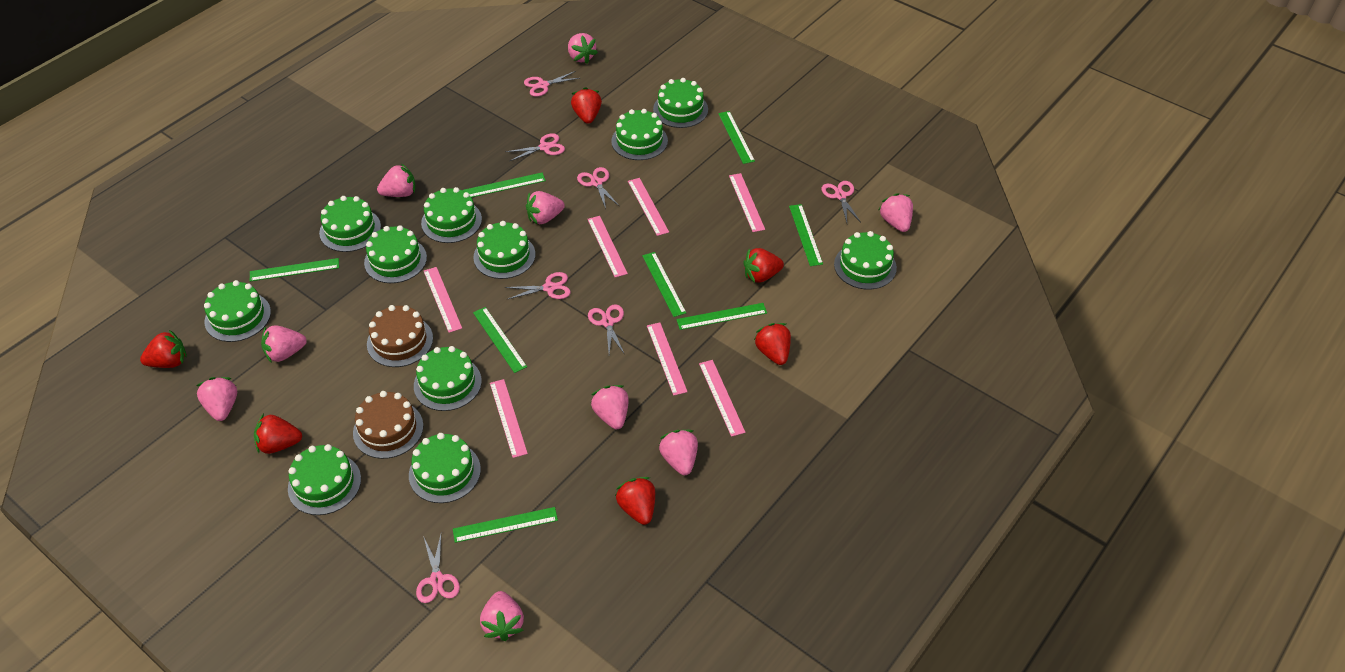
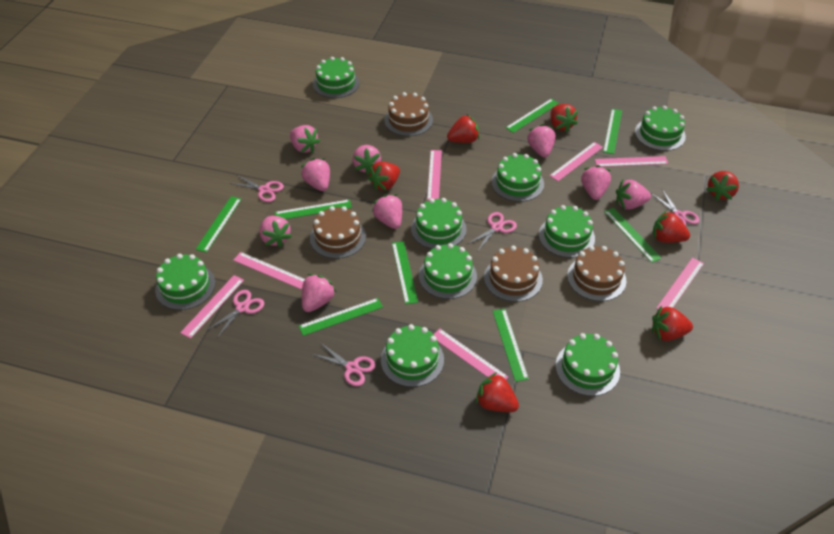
brown cake: [353,391,424,459] [367,305,433,367] = 2 -> [310,206,366,259] [384,92,433,136] [484,246,543,302] [567,246,626,301] = 4
green cake: [204,280,271,342] [288,444,361,515] [319,196,381,252] [364,225,427,283] [409,433,481,503] [414,346,482,411] [421,187,482,243] [473,221,535,279] [611,109,668,160] [653,78,708,128] [834,231,897,290] = 11 -> [155,254,215,310] [313,57,359,98] [381,324,444,387] [411,198,467,249] [419,243,477,299] [491,153,544,202] [539,205,595,258] [555,333,620,396] [635,106,686,151] = 9
pink scissors: [416,535,460,603] [505,133,565,161] [505,272,571,300] [524,71,580,97] [577,167,619,209] [588,304,625,355] [822,181,861,222] = 7 -> [206,290,264,338] [229,175,284,202] [312,343,376,386] [468,212,517,251] [651,189,700,226] = 5
red strawberry: [140,330,187,368] [254,414,302,454] [571,87,602,124] [615,477,655,525] [743,248,784,283] [754,323,791,365] = 6 -> [368,162,400,191] [447,115,480,143] [476,372,519,412] [550,104,578,133] [652,210,690,243] [652,305,693,341] [706,171,739,201] = 7

